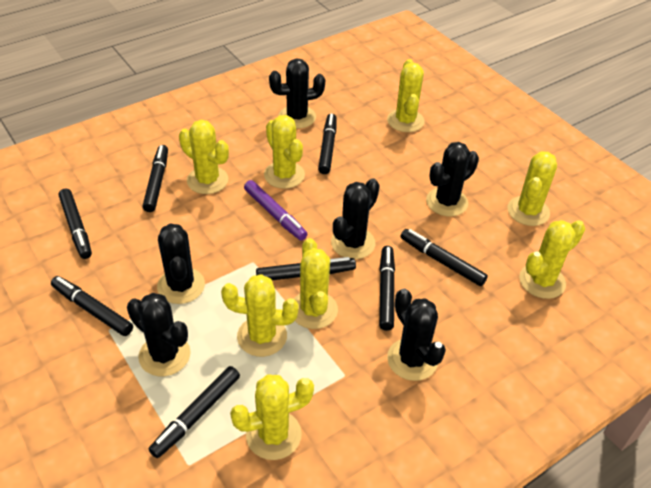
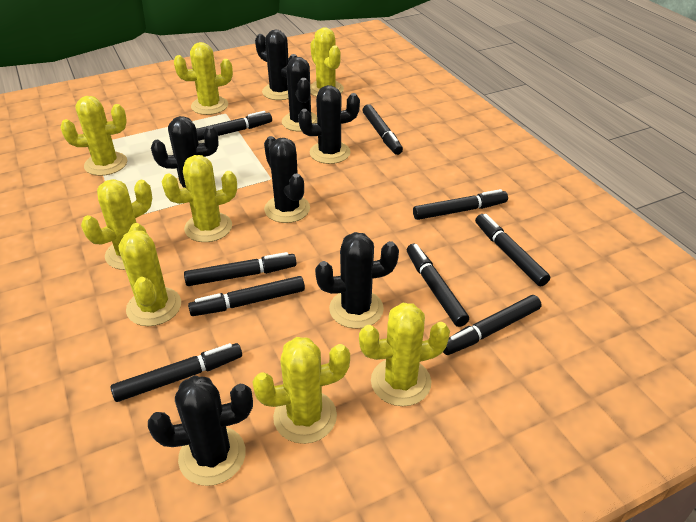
black cactus: [127,293,191,376] [157,223,205,304] [269,59,325,129] [331,178,380,259] [387,289,446,381] [426,142,479,216] = 6 -> [148,376,253,486] [151,116,218,189] [255,29,297,100] [264,136,310,223] [282,57,317,132] [298,85,360,164] [315,232,399,329] = 7
black marker: [51,276,133,336] [59,189,92,259] [143,145,168,212] [149,366,240,458] [256,257,356,280] [318,114,337,174] [379,246,395,331] [400,229,488,286] = 8 -> [110,343,242,402] [184,252,297,286] [188,276,305,316] [196,111,272,141] [362,104,403,155] [407,244,469,327] [413,189,508,220] [443,295,541,355] [475,214,550,286] = 9
purple marker: [244,180,307,241] = 1 -> none = 0

